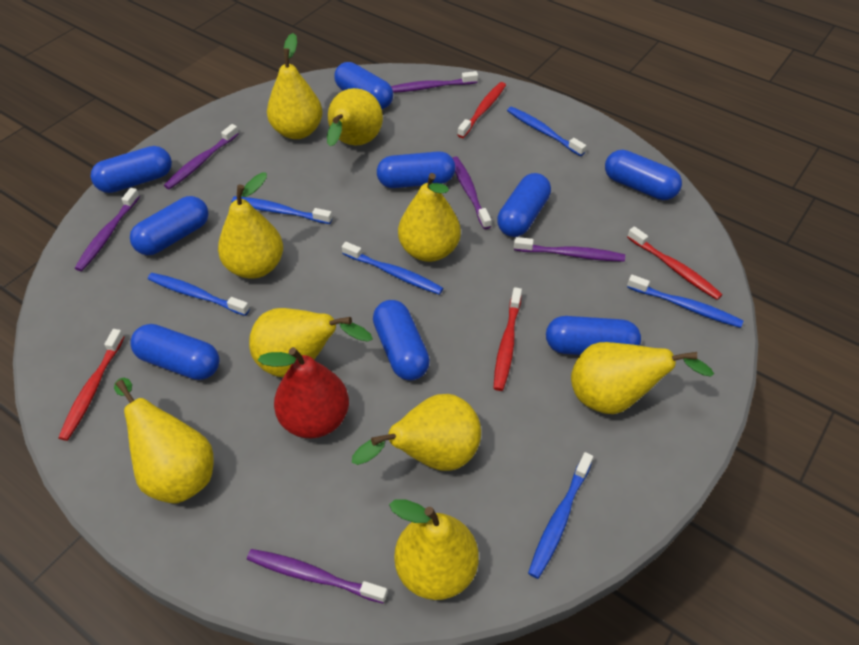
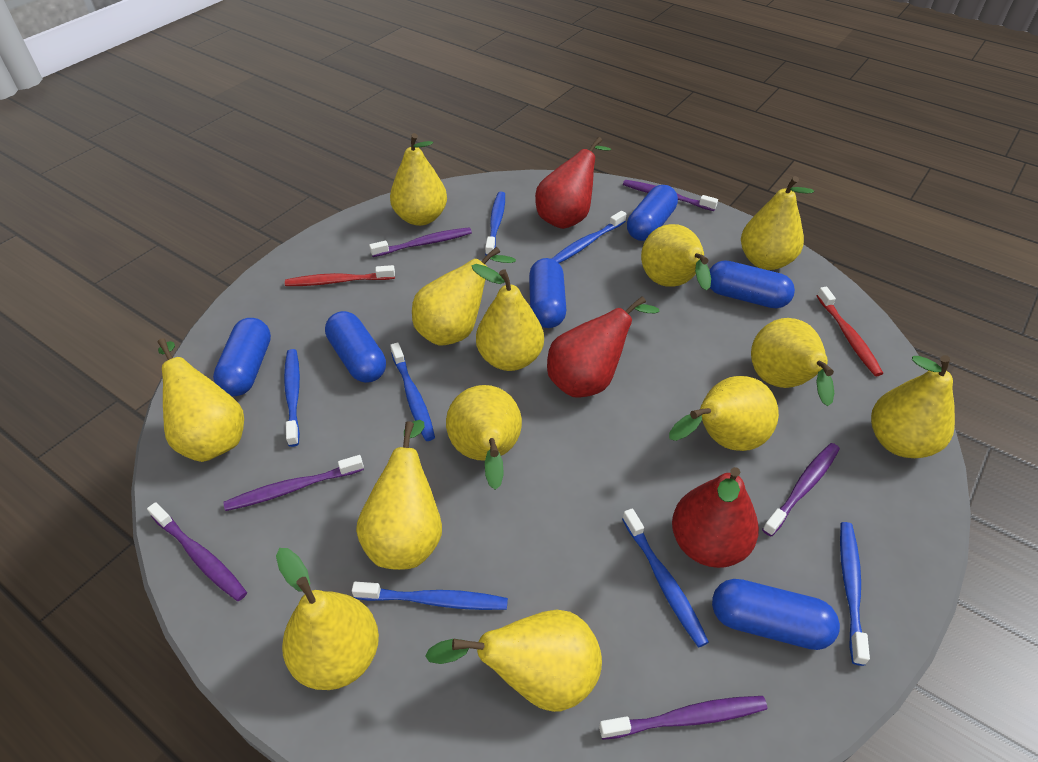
blue capsule: [91,146,172,193] [130,196,209,255] [130,324,220,380] [334,62,393,109] [373,300,430,380] [377,151,455,188] [497,173,551,237] [546,316,641,355] [605,150,682,200] = 9 -> [213,318,271,396] [325,311,386,383] [529,258,566,328] [627,185,678,241] [709,260,795,308] [712,579,840,650] = 6
blue toothbrush: [148,273,250,316] [231,196,332,224] [342,242,443,295] [507,107,586,156] [528,452,593,579] [627,275,743,328] = 6 -> [284,349,300,447] [352,582,508,610] [390,343,435,441] [485,192,505,256] [552,211,626,263] [622,508,709,647] [840,522,870,666] = 7
red pear: [258,347,349,438] = 1 -> [535,137,611,229] [547,296,659,397] [672,467,759,568] = 3
red toothbrush: [58,329,124,441] [458,82,506,138] [494,287,522,391] [627,226,723,300] = 4 -> [285,265,395,286] [817,287,883,376] = 2
yellow pear: [114,378,214,504] [218,172,283,279] [249,308,373,377] [267,33,322,139] [327,88,383,146] [352,394,481,471] [389,500,479,600] [398,173,461,262] [571,342,714,414] = 9 -> [157,338,244,462] [276,548,379,690] [356,420,442,570] [390,133,447,226] [412,247,516,346] [425,609,602,712] [446,385,522,490] [472,264,544,371] [641,224,711,291] [669,376,779,451] [741,176,814,270] [751,318,834,406] [871,355,955,458] = 13

